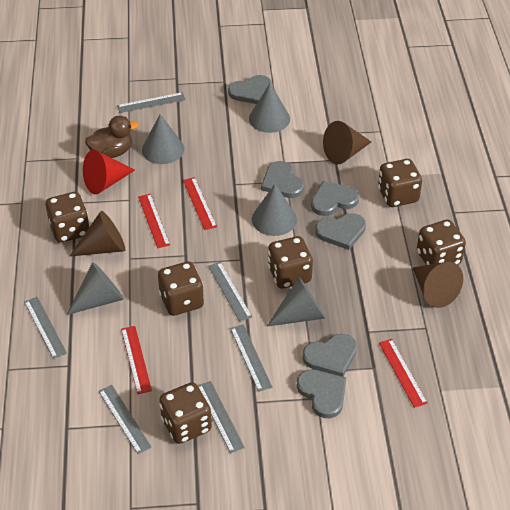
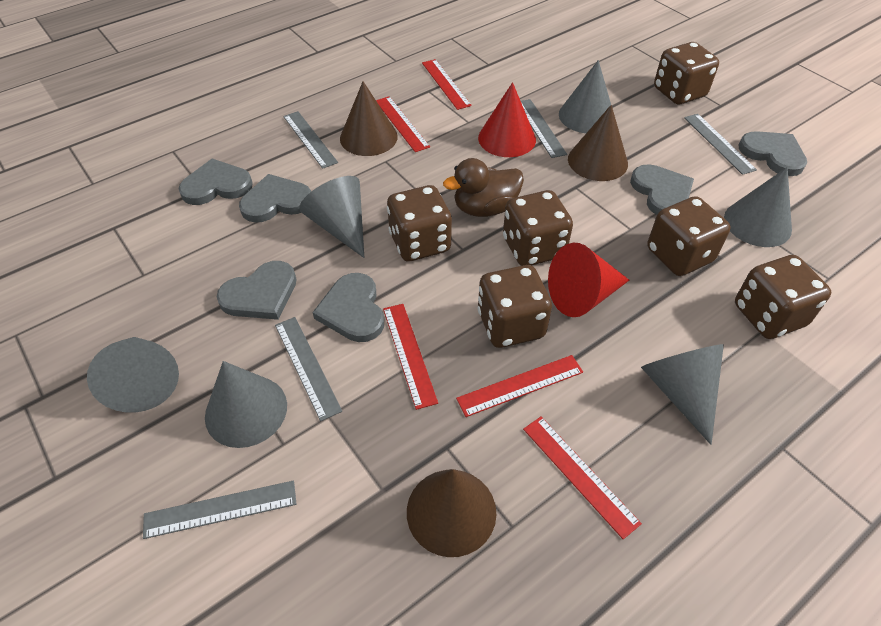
grey cone: [67,262,124,315] [142,114,184,164] [249,84,290,133] [252,184,297,236] [267,277,325,327] = 5 -> [87,337,179,412] [205,361,287,448] [299,176,364,258] [559,60,611,133] [641,344,724,445] [724,167,792,247] = 6
grey ruler: [24,297,67,359] [99,385,152,454] [117,92,186,113] [198,381,245,453] [208,262,252,322] [230,324,272,392] = 6 -> [143,481,297,539] [275,317,342,421] [283,111,338,169] [521,99,567,158] [684,114,757,175] = 5
red cone: [83,150,135,194] = 1 -> [478,82,536,157] [548,243,629,317] = 2
red ruler: [121,326,152,394] [138,194,170,248] [183,177,217,230] [379,339,428,408] = 4 -> [376,96,430,152] [383,304,438,410] [422,59,472,110] [456,355,583,417] [523,416,642,539] = 5

